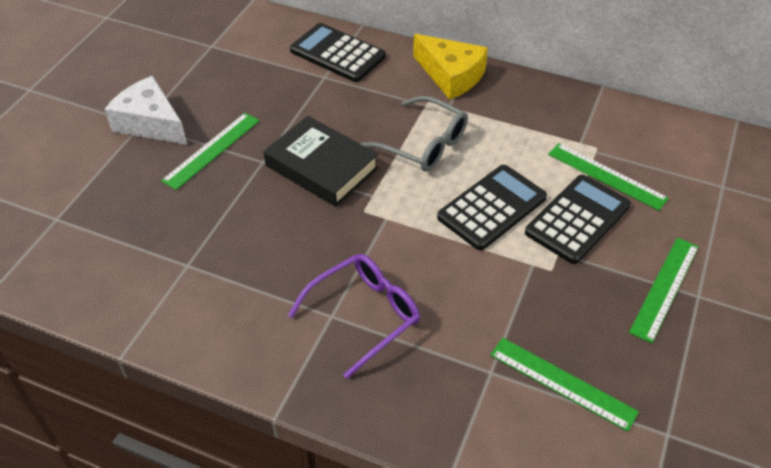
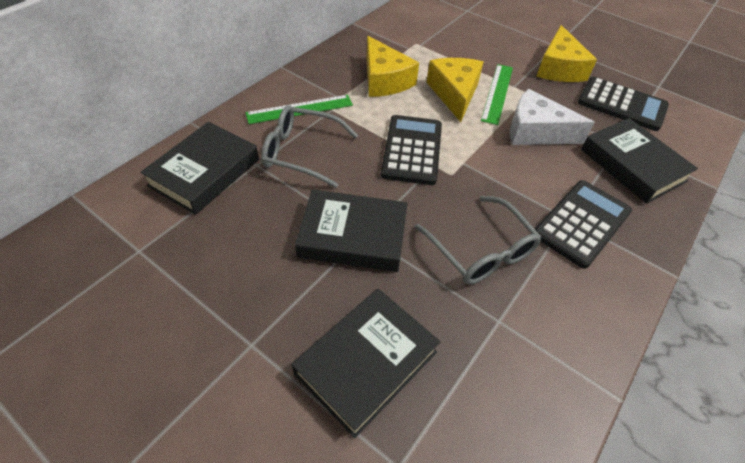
black book: [263,116,378,207] = 1 -> [140,122,259,215] [292,289,441,438] [295,189,408,272] [581,118,698,204] = 4
green ruler: [161,113,259,190] [490,338,639,432] [548,143,669,211] [629,238,699,343] = 4 -> [245,95,353,124] [481,64,513,125] = 2
grey glasses: [360,96,468,172] = 1 -> [261,105,358,188] [415,196,542,284] = 2
purple glasses: [288,254,420,379] = 1 -> none = 0
yellow cheese: [413,34,488,100] = 1 -> [366,36,419,97] [427,58,484,122] [536,25,597,82] = 3

